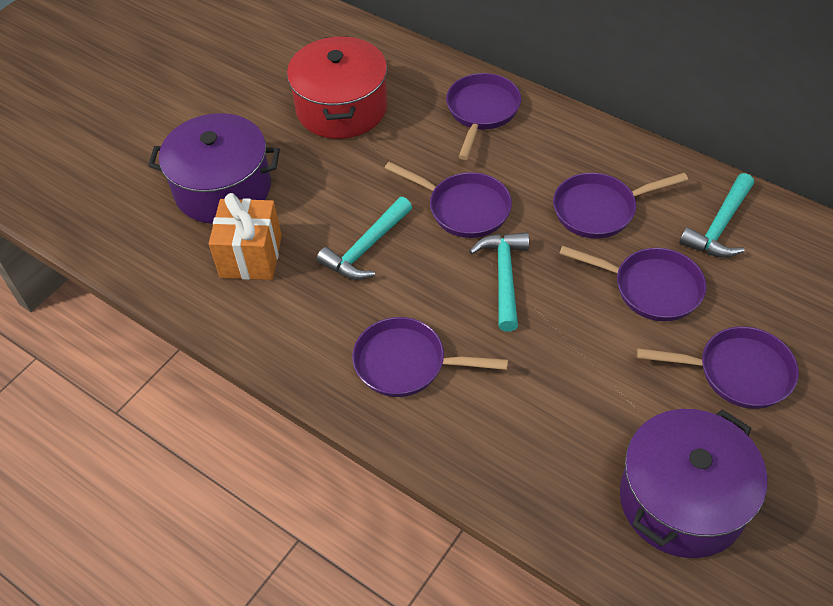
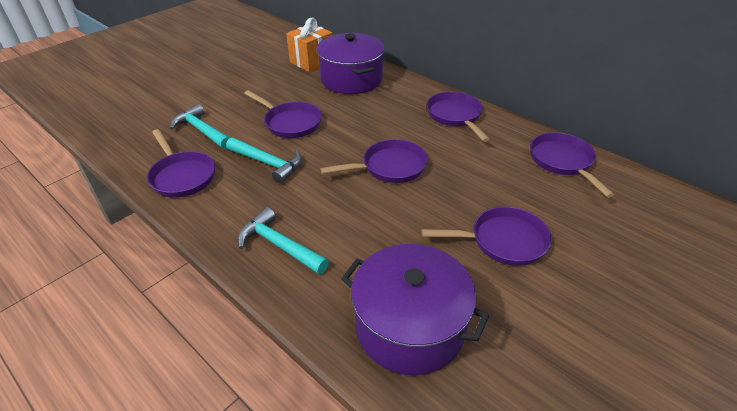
red pot: [287,36,387,139] = 1 -> none = 0

